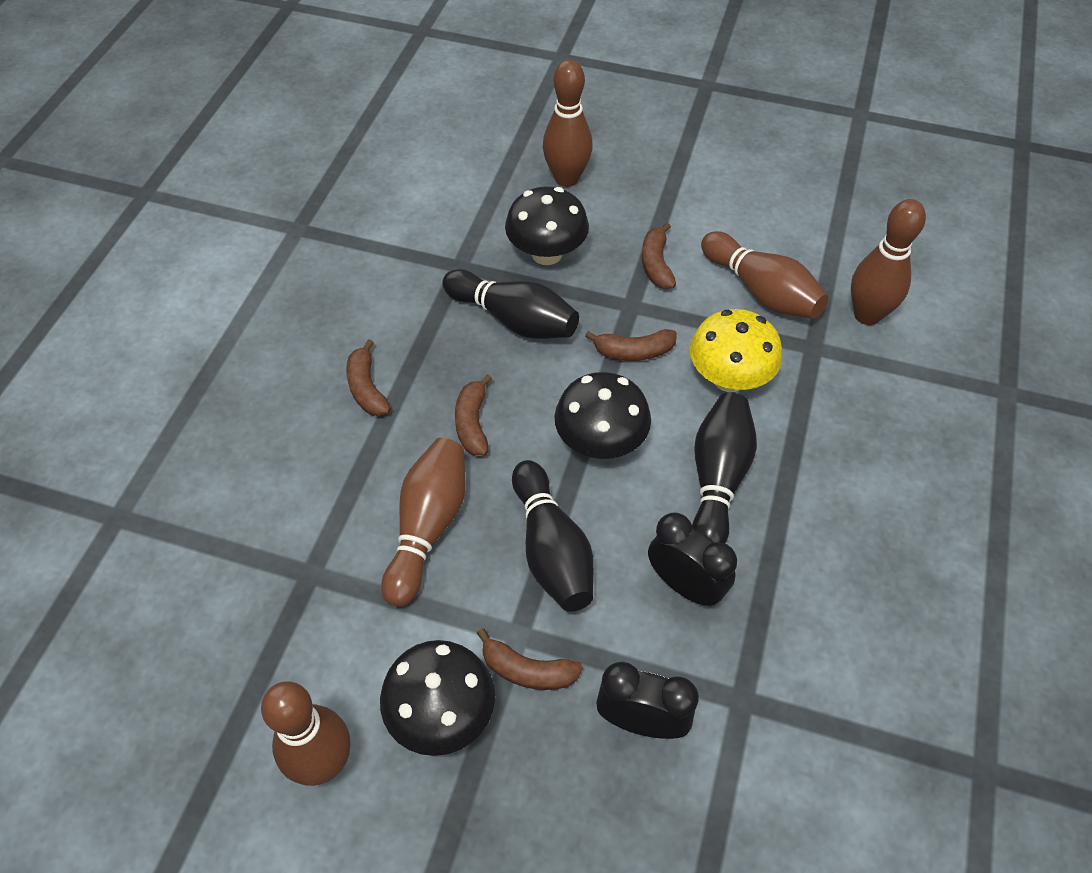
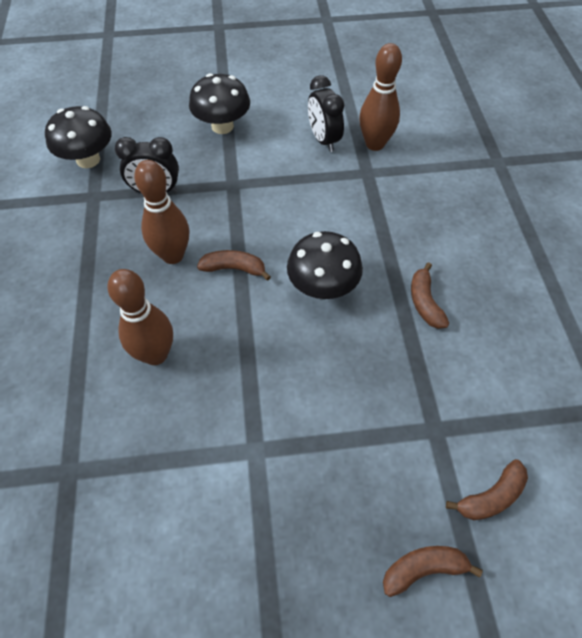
black bowling pin: [442,269,579,339] [512,460,594,612] [692,393,757,544] = 3 -> none = 0
brown banana: [346,339,391,416] [455,374,492,456] [477,628,583,690] [585,329,677,361] [642,223,676,289] = 5 -> [197,250,271,281] [383,546,483,597] [411,262,449,329] [446,459,528,520] = 4
brown bowling pin: [261,682,350,786] [381,438,465,607] [543,59,593,187] [701,231,828,319] [851,199,926,325] = 5 -> [107,269,173,365] [134,160,189,264] [359,43,402,151] = 3
yellow mushroom: [689,309,782,392] = 1 -> none = 0

